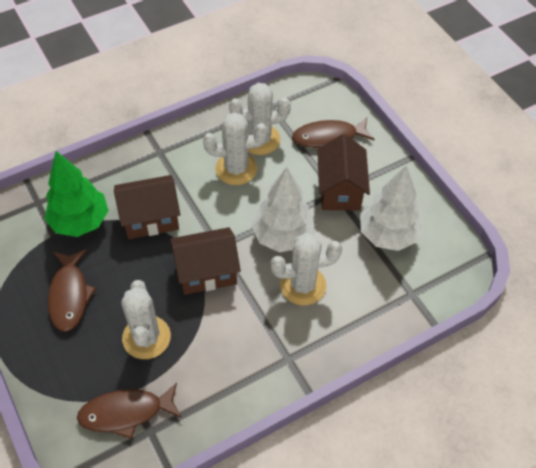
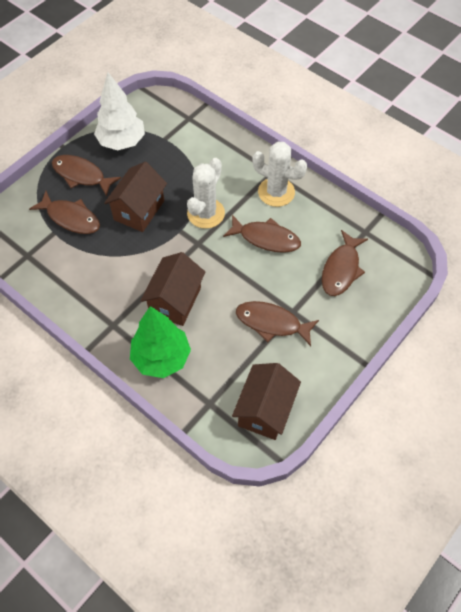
brown fish: [48,249,96,332] [77,383,182,439] [292,118,375,148] = 3 -> [29,191,100,234] [52,155,121,197] [223,215,301,253] [236,301,319,346] [322,230,368,296] = 5
white cactus: [121,280,171,359] [203,112,268,185] [229,83,291,155] [271,233,342,305] = 4 -> [187,158,225,229] [252,141,307,207] = 2
white tree: [251,167,315,252] [360,165,423,251] = 2 -> [94,72,145,150] = 1

